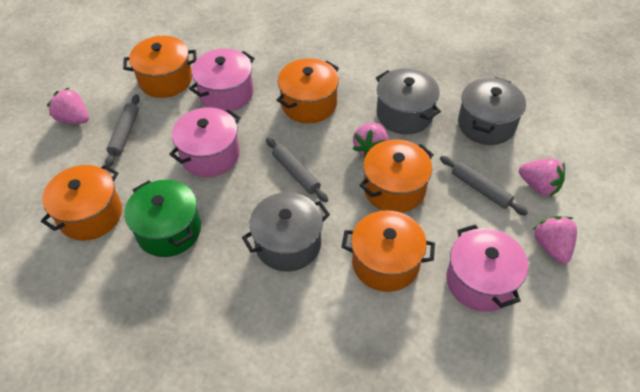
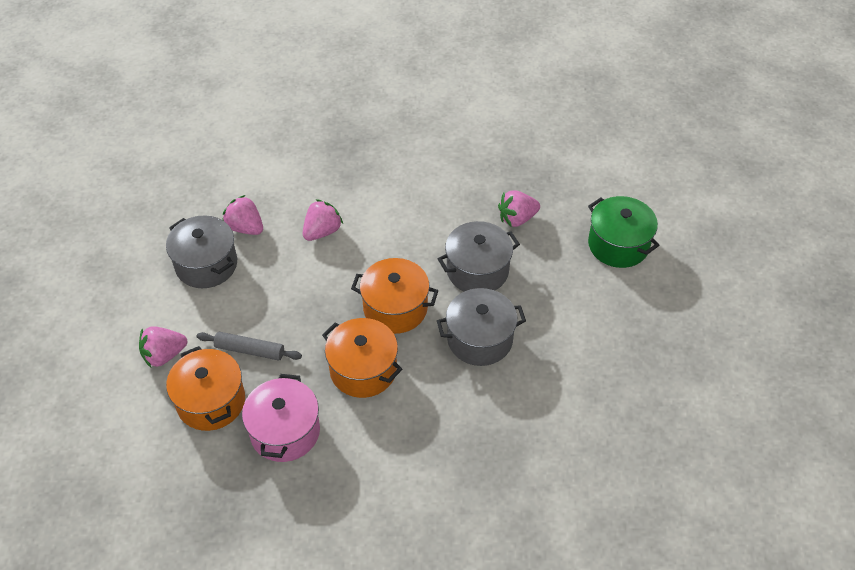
grey rolling pin: [105,94,140,167] [266,138,328,202] [440,156,528,216] = 3 -> [197,332,302,361] = 1
orange pot: [41,165,122,241] [123,36,196,98] [277,58,339,123] [342,210,435,292] [359,140,434,213] = 5 -> [166,346,245,431] [322,318,402,398] [351,258,438,334] = 3
pink pot: [169,107,241,177] [189,49,255,111] [446,225,528,312] = 3 -> [242,374,320,462] = 1

